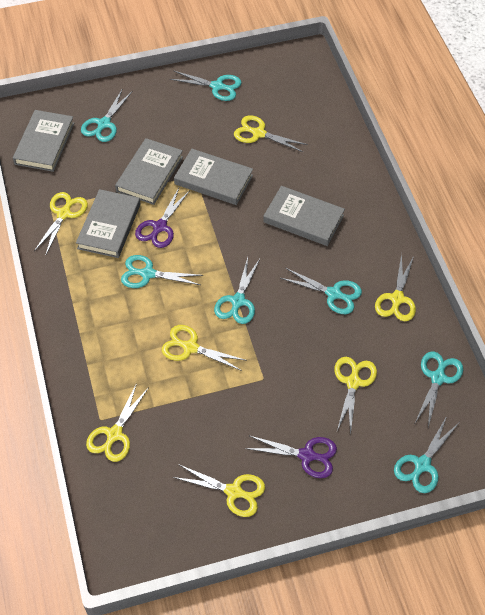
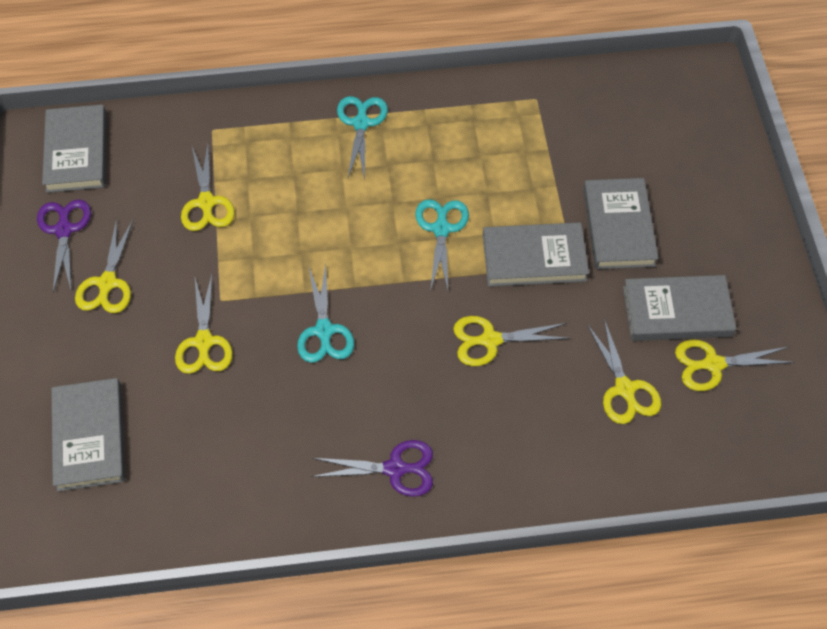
turquoise scissors: [81,88,132,142] [121,255,204,288] [170,71,241,101] [214,257,260,324] [281,268,362,314] [394,416,459,493] [415,352,463,427] = 7 -> [297,263,354,363] [337,96,388,180] [415,199,469,292] = 3
yellow scissors: [34,192,88,254] [86,383,149,462] [162,325,247,371] [173,464,265,517] [234,115,308,152] [334,357,377,436] [375,253,416,321] = 7 -> [75,218,133,313] [175,275,233,374] [181,145,235,231] [453,316,570,366] [587,319,661,424] [675,340,794,391] = 6

